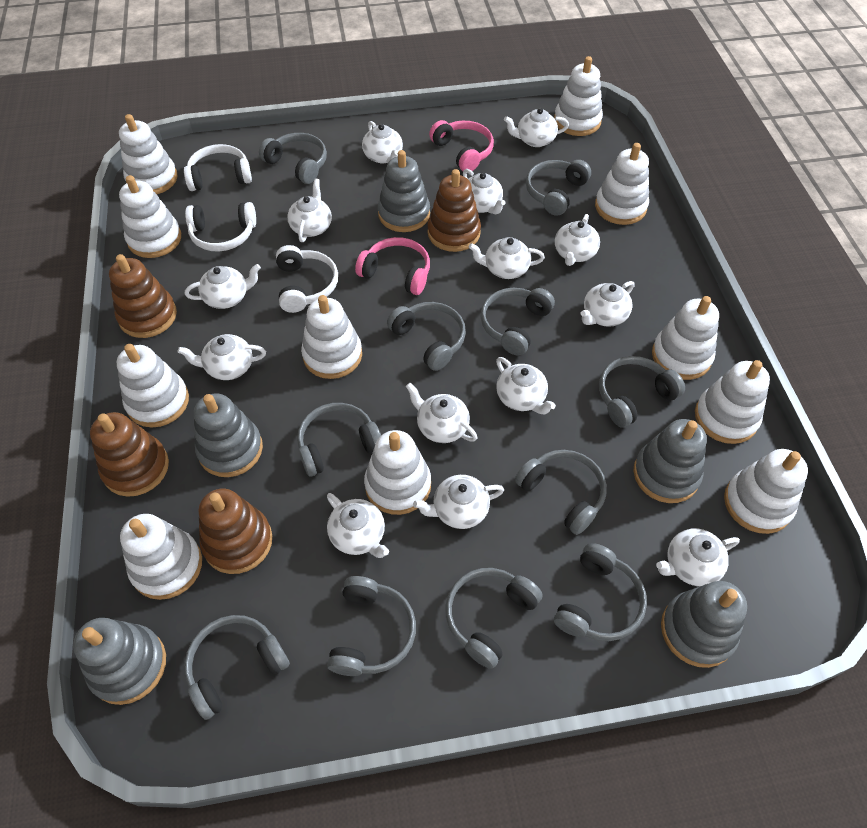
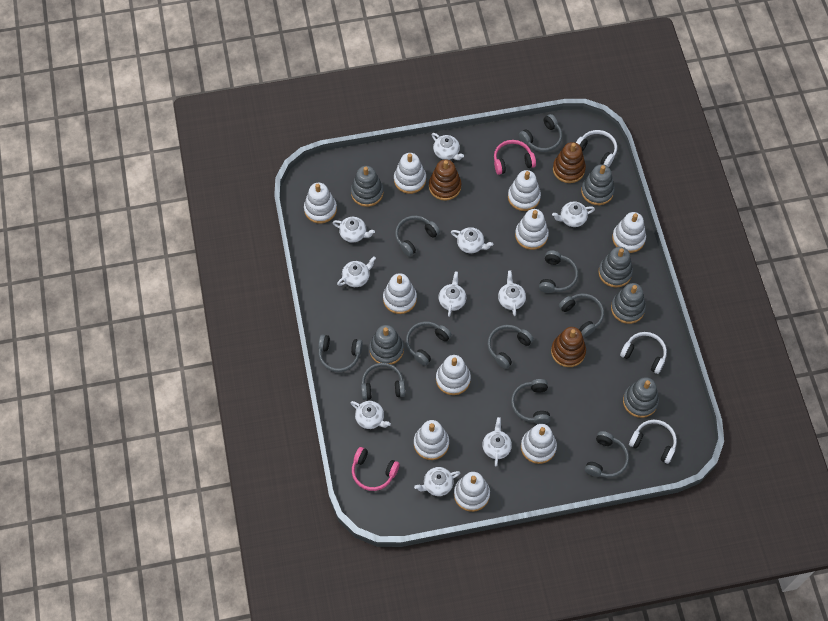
brown stacking toy: [90,412,169,497] [109,254,177,338] [199,489,272,574] [427,169,481,252] = 4 -> [429,160,461,201] [551,327,586,367] [553,142,586,183] = 3
grey headphones: [184,615,290,720] [259,133,327,184] [297,403,381,477] [327,576,416,676] [387,302,466,371] [445,568,543,669] [480,288,555,355] [515,450,607,535] [526,160,591,216] [554,543,647,641] [599,356,685,428] = 11 -> [318,335,363,372] [361,363,405,400] [395,216,440,257] [406,322,452,366] [488,325,534,369] [511,379,550,424] [519,114,562,152] [539,251,578,293] [559,293,604,337] [585,431,629,478] = 10
grey stacking toy: [73,618,166,705] [194,394,263,477] [378,150,430,232] [633,419,707,503] [661,581,747,668] = 5 -> [351,166,384,207] [369,325,404,365] [581,164,615,205] [598,247,633,288] [611,283,646,324] [623,377,659,418] = 6
white stacking toy: [117,344,189,427] [119,114,177,194] [119,175,181,258] [120,514,202,600] [301,295,362,379] [364,430,431,515] [554,56,603,136] [595,143,649,225] [652,296,719,380] [695,360,770,444] [724,449,808,534] = 11 -> [304,183,337,224] [383,273,417,314] [394,153,426,194] [414,420,449,460] [436,355,471,395] [454,472,490,512] [508,170,541,211] [515,209,549,250] [521,424,557,464] [612,212,646,253] = 10
white teapot: [178,334,266,380] [185,264,261,309] [287,179,332,242] [327,493,389,558] [362,121,403,163] [406,383,478,443] [413,475,504,529] [463,169,506,214] [469,237,545,279] [496,357,556,415] [504,108,569,147] [555,214,600,266] [580,281,634,327] [656,528,740,587] = 14 -> [333,217,375,243] [337,256,376,287] [351,401,391,429] [414,467,460,496] [432,133,464,160] [438,271,466,317] [451,227,493,253] [482,417,512,466] [498,271,526,316] [552,201,595,227] = 10

